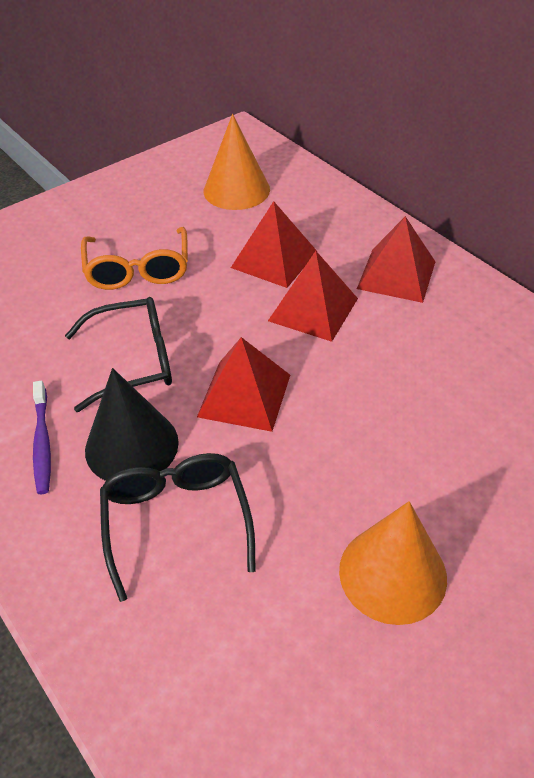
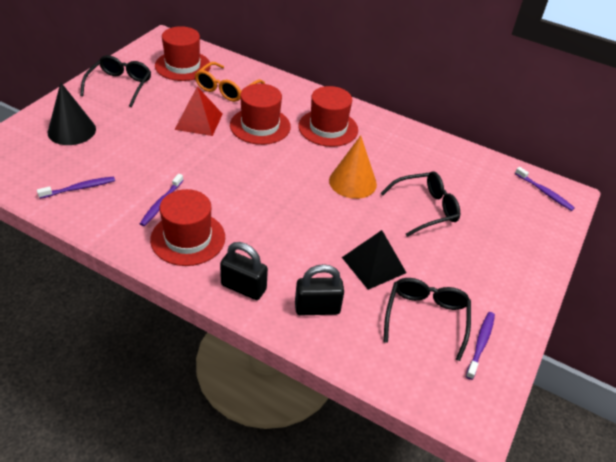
black glasses: [65,297,172,412] [100,453,256,602] = 2 -> [80,55,151,107] [380,172,460,237] [383,278,471,361] = 3
black padlock: none = 0 -> [220,242,268,300] [295,264,344,315] = 2
black pyramid: none = 0 -> [342,230,406,290] = 1
orange cone: [203,114,270,210] [339,501,447,625] = 2 -> [329,136,377,199] = 1
purple toothbrush: [33,381,51,494] = 1 -> [37,176,115,199] [140,174,184,226] [466,312,495,380] [515,167,575,211] = 4
red hat: none = 0 -> [150,189,225,266] [155,26,211,81] [230,84,291,145] [298,86,358,147] = 4
red pyramid: [197,337,290,432] [231,201,318,288] [268,251,358,342] [357,216,435,303] = 4 -> [175,87,223,136] = 1

